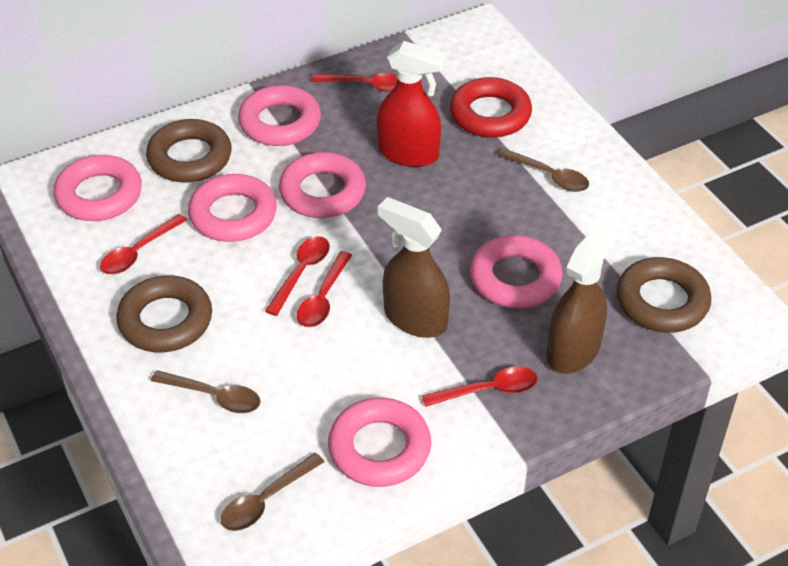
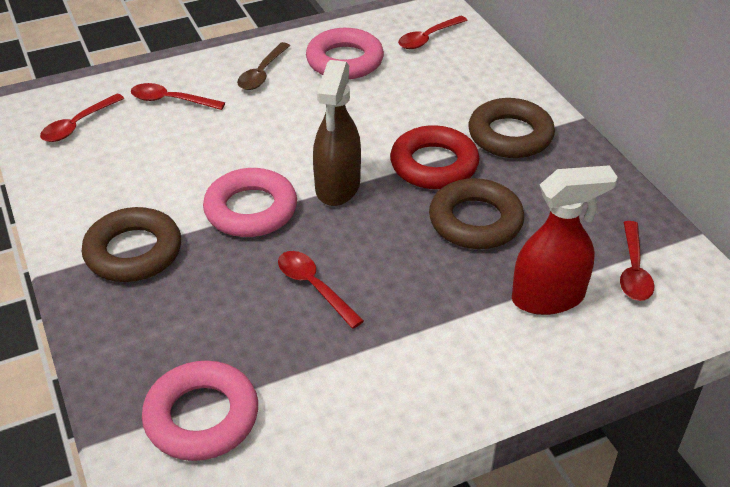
brown spoon: [151,370,261,413] [221,453,325,531] [497,148,589,192] = 3 -> [237,42,290,90] = 1
brown spray bottle: [378,197,450,338] [547,222,617,374] = 2 -> [313,60,361,206] = 1
pink ring: [54,155,142,221] [188,174,277,242] [238,85,321,146] [279,152,366,218] [328,398,431,487] [470,235,563,308] = 6 -> [142,361,258,461] [203,168,297,237] [306,28,384,79] = 3

